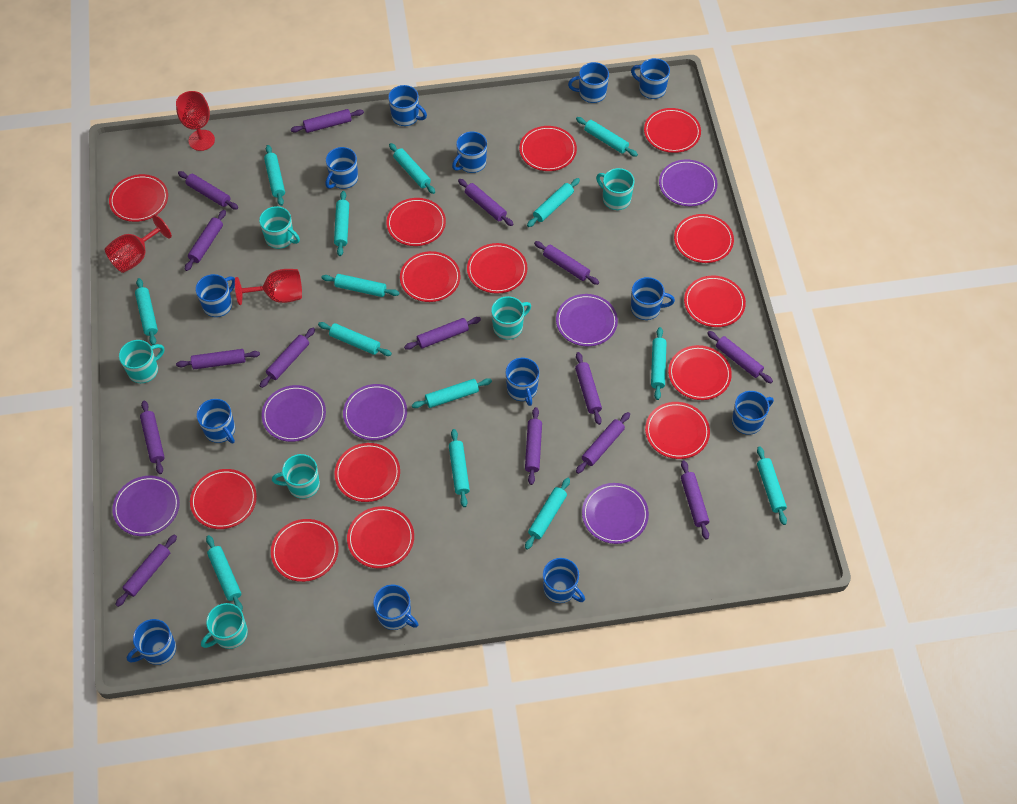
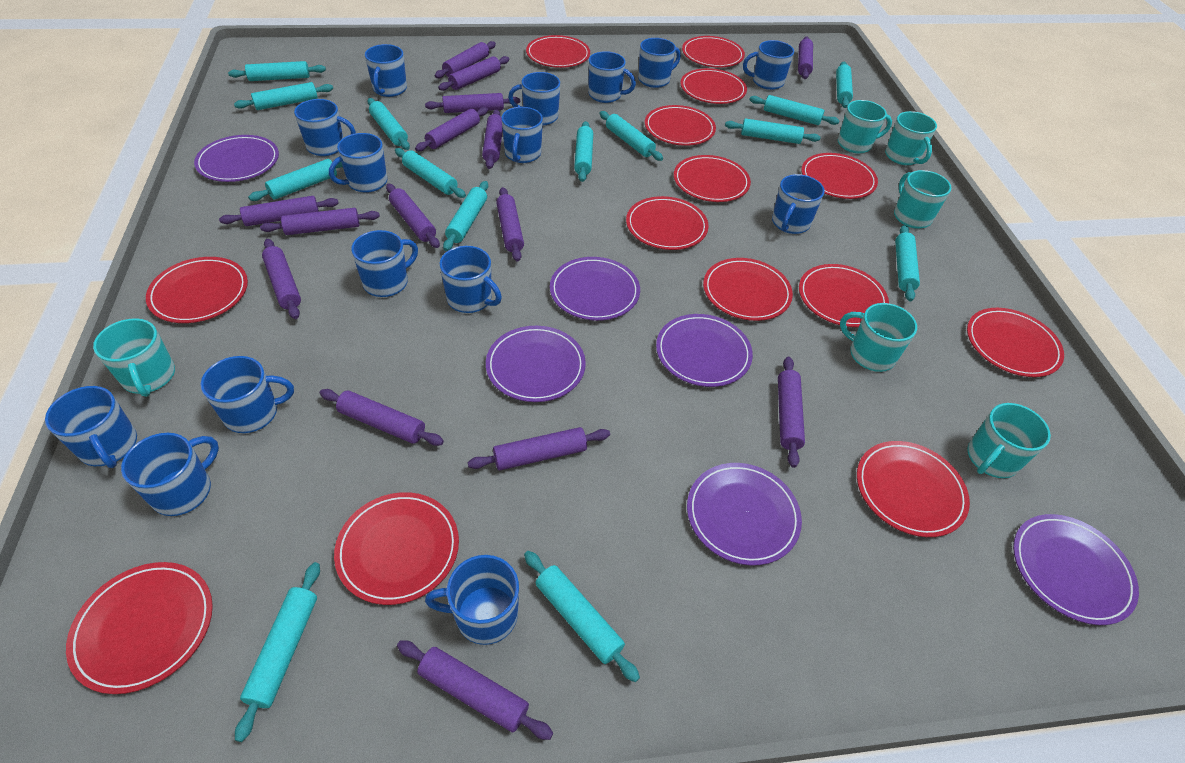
blue mug: [127,619,176,665] [195,274,235,317] [197,399,235,443] [325,147,358,189] [373,584,419,630] [388,85,427,126] [452,131,487,173] [506,358,539,406] [543,558,585,603] [568,62,609,103] [631,58,670,99] [631,277,675,320] [732,391,774,435] = 13 -> [45,386,137,468] [121,433,219,516] [201,356,294,433] [294,99,356,156] [329,133,387,193] [351,230,418,297] [365,44,407,97] [425,555,519,645] [440,246,502,313] [501,107,543,163] [508,72,560,126] [589,51,636,103] [638,38,681,88] [743,40,794,90] [772,174,825,234] = 15
red goblet: [105,215,172,273] [176,91,215,151] [235,269,302,305] = 3 -> none = 0

